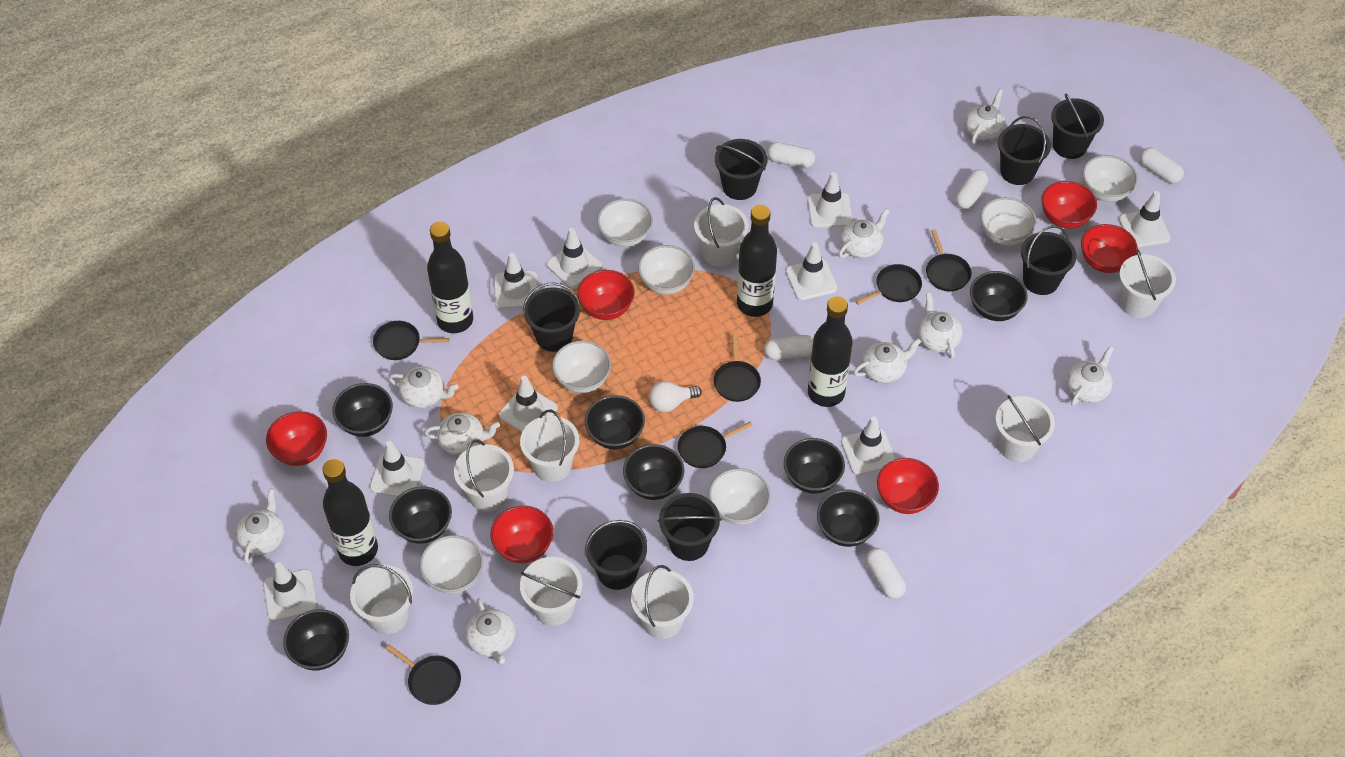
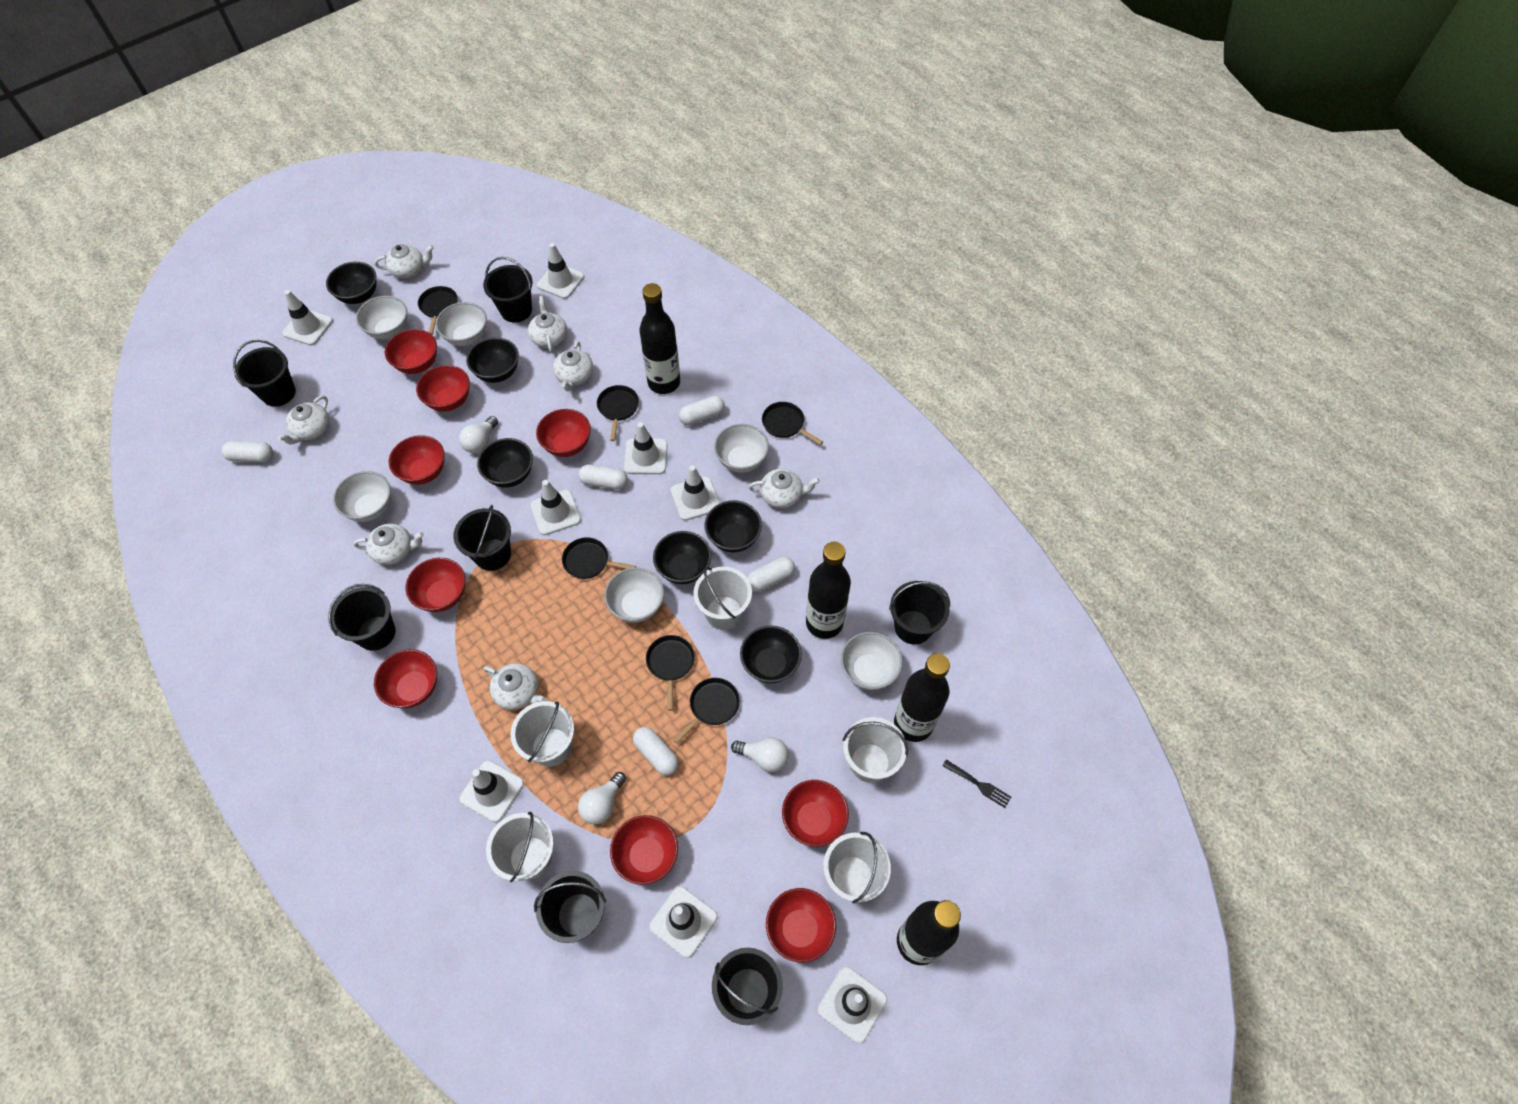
black bowl: [283,609,349,671] [332,383,393,437] [389,486,452,544] [585,395,645,449] [623,444,684,500] [784,438,845,493] [817,489,879,547] [970,271,1028,321] = 8 -> [326,262,377,304] [466,337,519,383] [477,438,533,487] [653,531,711,584] [705,500,762,552] [740,625,802,683] = 6
black fork: none = 0 -> [943,760,1011,808] = 1
red bowl: [266,411,327,466] [491,506,553,563] [577,270,635,320] [877,458,939,514] [1041,181,1097,229] [1081,224,1138,273] = 6 -> [374,649,437,708] [385,329,437,374] [389,435,445,485] [406,558,466,612] [416,365,470,412] [536,409,591,457] [610,815,678,885] [766,888,836,963] [782,780,849,847] = 9
white bowl: [420,535,483,594] [552,341,611,393] [597,199,653,247] [638,245,695,295] [709,468,771,525] [980,197,1036,245] [1083,155,1138,202] = 7 -> [333,471,391,522] [356,296,407,339] [436,302,487,346] [604,567,664,623] [714,424,769,473] [841,632,903,690] = 6
white bucket: [350,564,413,634] [454,440,514,511] [520,410,579,482] [520,557,582,626] [631,565,694,639] [694,197,748,267] [995,395,1055,462] [1119,250,1176,318] = 8 -> [486,812,554,882] [511,701,574,767] [693,567,752,630] [823,832,891,903] [842,717,908,783] = 5
white light bulb: [649,381,702,412] = 1 -> [459,416,498,453] [578,772,626,824] [731,737,789,772] = 3
white teapot: [236,489,285,564] [388,366,458,408] [424,412,500,455] [465,598,515,665] [839,209,890,258] [854,338,921,383] [918,293,963,359] [964,89,1006,144] [1066,346,1114,406] = 9 -> [277,395,330,445] [354,524,424,565] [374,244,434,278] [484,663,546,710] [528,296,567,353] [553,341,593,391] [749,469,820,508] = 7
white traffic cone: [263,562,317,621] [370,441,425,497] [494,253,538,309] [499,376,558,432] [546,228,602,288] [785,242,837,301] [807,172,852,228] [841,416,896,475] [1119,191,1171,248] = 9 -> [282,290,333,345] [459,760,524,823] [530,480,581,535] [537,243,584,299] [624,422,667,474] [650,886,718,958] [671,465,720,521] [818,966,887,1043] = 8

